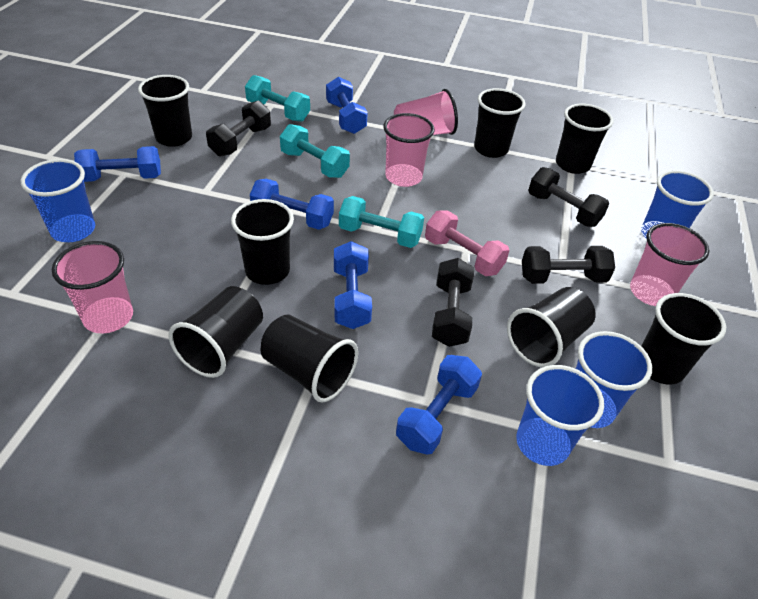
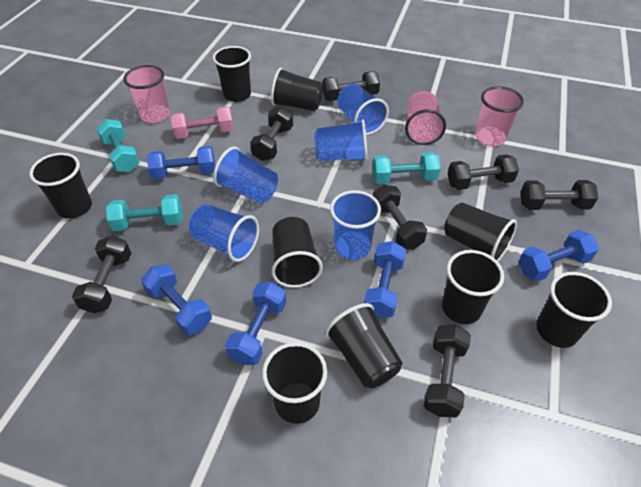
black cup: [138,75,192,147] [168,286,263,378] [231,199,294,285] [261,315,358,403] [474,88,525,158] [507,287,596,367] [556,104,614,174] [641,293,726,385] = 8 -> [29,153,92,219] [213,46,251,102] [262,342,327,424] [271,68,323,111] [271,217,323,288] [325,303,402,388] [442,250,504,324] [444,203,517,261] [536,272,612,348] = 9
black dumbbell: [206,101,271,157] [432,258,474,347] [522,246,615,284] [528,167,609,227] = 4 -> [72,236,131,313] [250,106,293,161] [323,71,380,101] [373,185,427,250] [424,325,471,417] [448,154,519,190] [521,180,598,210] = 7
blue cup: [21,159,95,242] [516,365,604,466] [576,331,652,428] [641,170,714,239] = 4 -> [189,204,259,262] [213,147,278,203] [314,119,367,161] [330,190,381,260] [337,84,389,135] = 5
pink cup: [52,241,133,334] [383,113,435,187] [394,89,458,135] [630,223,709,306] = 4 -> [123,65,170,123] [405,91,446,145] [475,86,524,146] = 3

